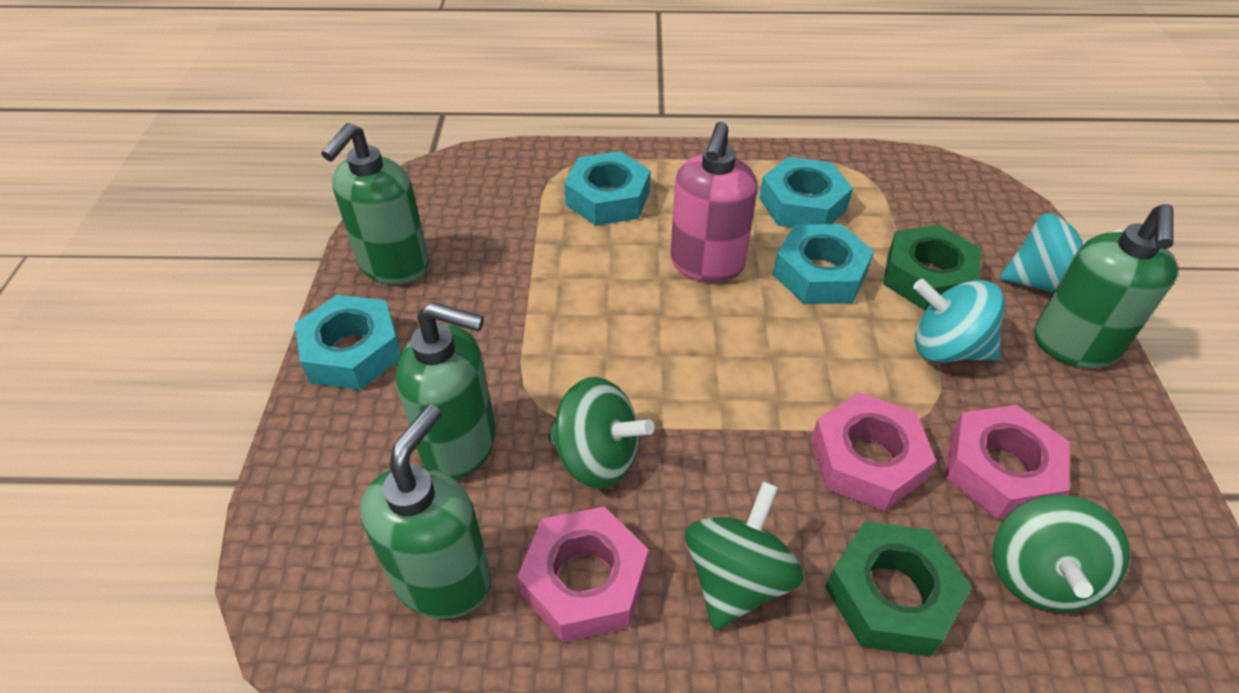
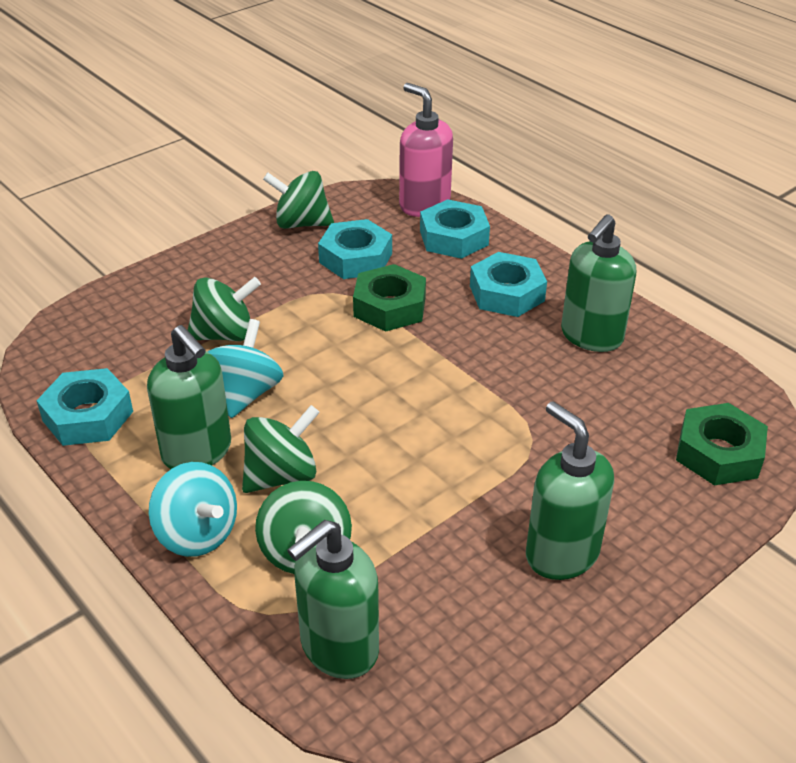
green spinning top: [548,377,654,489] [685,481,804,630] [992,495,1130,612] = 3 -> [188,277,261,341] [242,405,320,493] [255,481,352,574] [263,171,334,229] = 4
pink nut: [517,506,649,642] [811,393,936,511] [945,405,1070,519] = 3 -> none = 0

